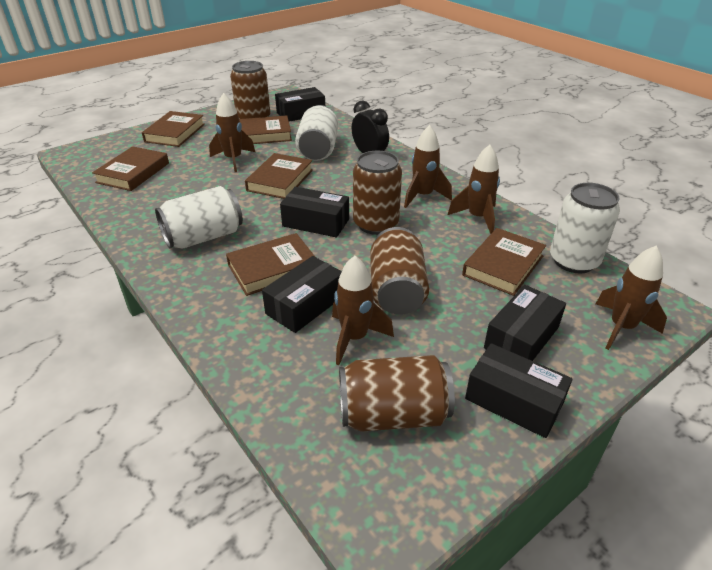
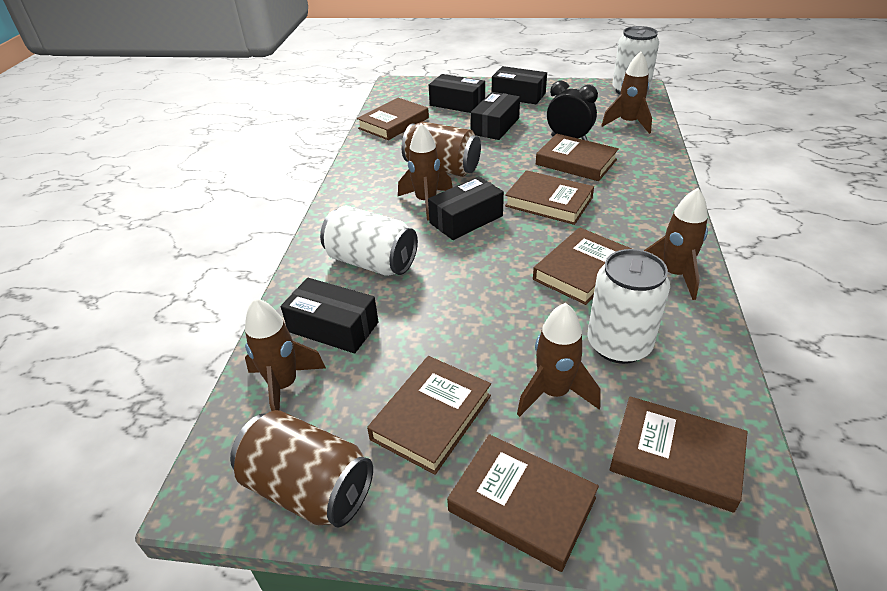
brown book: [92,146,169,191] [142,111,205,147] [226,233,315,296] [239,115,292,144] [245,153,313,199] [462,228,546,296] = 6 -> [357,98,429,140] [367,356,491,475] [447,434,599,572] [505,170,594,225] [533,227,632,305] [536,134,619,181] [610,396,747,513] = 7
brown can: [230,61,270,119] [339,355,455,432] [353,151,402,235] [370,227,429,315] = 4 -> [230,410,373,528] [402,122,481,177] = 2

